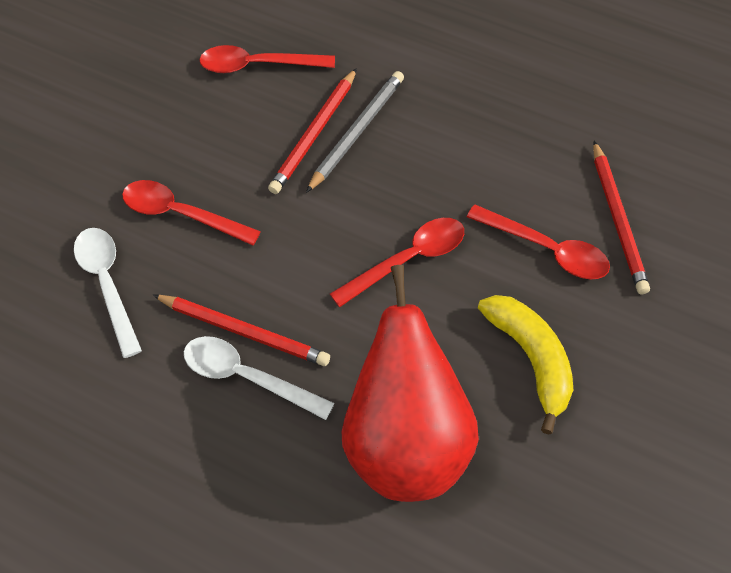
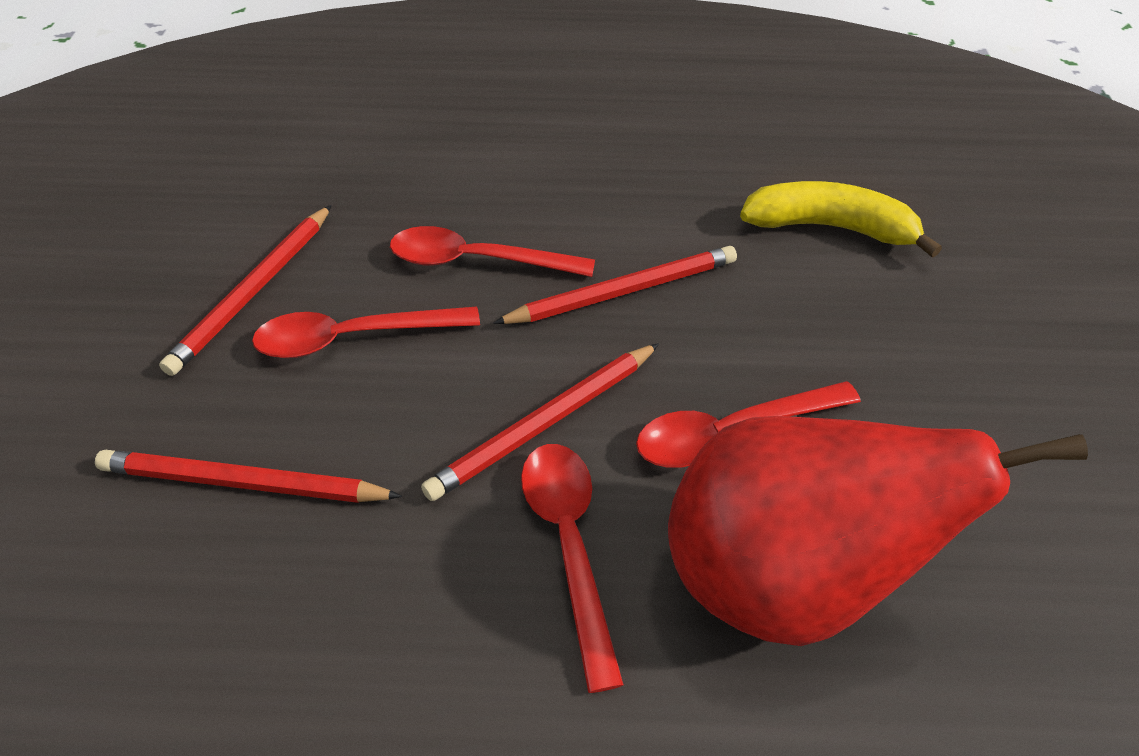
grey pencil: [306,71,404,193] = 1 -> none = 0
red pencil: [153,295,330,366] [268,68,357,194] [593,141,650,294] = 3 -> [95,450,402,503] [159,205,332,376] [421,343,659,501] [493,246,737,324] = 4
white spoon: [74,228,142,358] [184,336,335,420] = 2 -> none = 0

